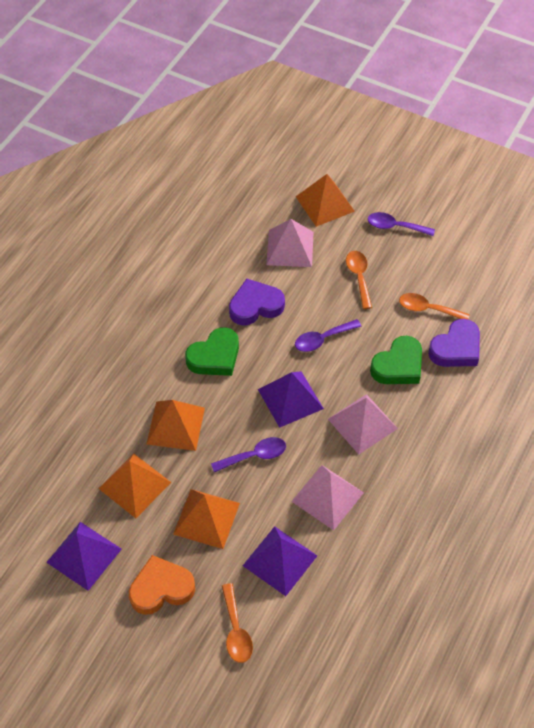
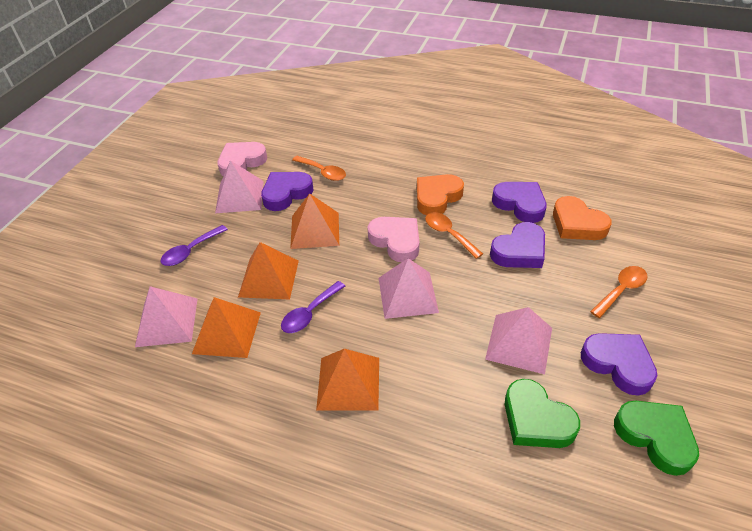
orange heart: [129,555,195,615] = 1 -> [417,174,464,215] [553,196,611,240] = 2
pink heart: none = 0 -> [217,142,267,176] [368,217,419,262] = 2
pink pyramid: [266,219,314,267] [291,465,364,530] [328,394,398,454] = 3 -> [135,286,198,347] [215,160,264,213] [379,258,439,319] [485,307,552,374] = 4
purple heart: [229,279,285,326] [428,319,480,367] = 2 -> [261,172,314,211] [490,222,545,268] [492,182,547,223] [581,333,658,395] = 4
purple pyramid: [46,522,122,591] [243,526,317,596] [258,371,324,428] = 3 -> none = 0
purple spoon: [211,437,286,472] [295,319,362,352] [368,212,435,236] = 3 -> [161,225,228,266] [281,281,345,333] = 2

